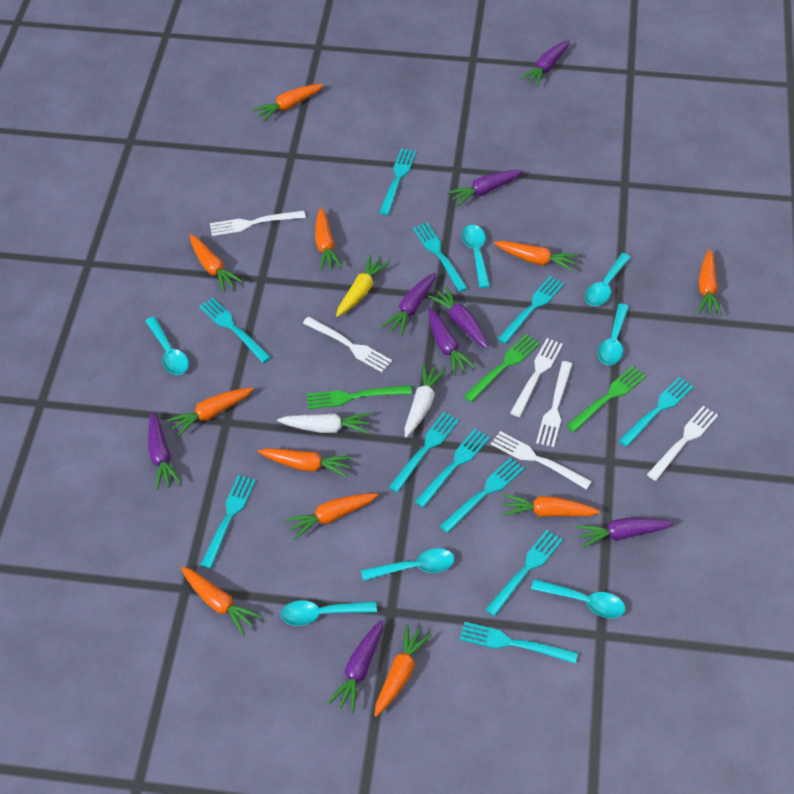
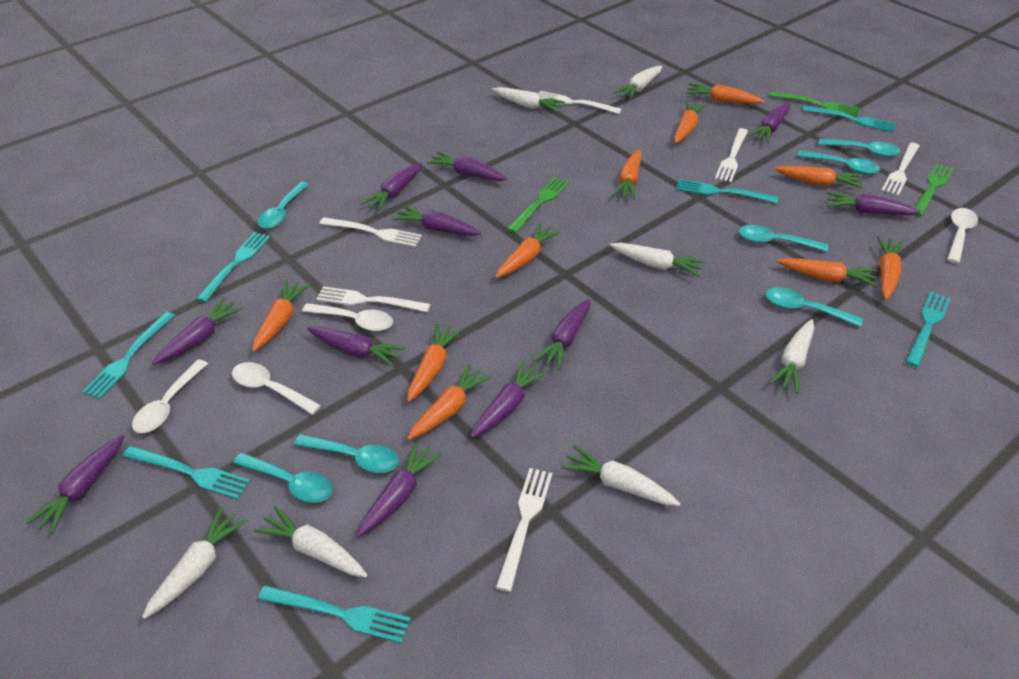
orange carrot: [167,387,254,437] [181,567,261,635] [190,234,243,292] [253,84,324,121] [258,448,352,477] [285,493,378,540] [315,207,342,271] [374,624,432,717] [494,241,579,272] [503,494,600,517] [698,249,722,316] = 11 -> [252,280,310,352] [407,323,462,402] [407,364,492,440] [495,223,561,278] [612,149,642,200] [674,101,707,143] [686,83,764,104] [774,165,863,189] [777,258,878,287] [877,236,903,300] = 10
purple carrot: [148,412,181,490] [328,620,383,713] [382,273,436,336] [428,286,489,349] [428,307,476,376] [447,170,523,206] [520,40,569,87] [576,518,674,548] = 8 -> [26,435,124,534] [152,298,243,365] [307,326,406,368] [356,442,443,537] [360,163,422,212] [392,206,481,236] [427,151,507,181] [470,361,547,438] [533,299,591,370] [748,103,790,143] [827,192,921,215] = 11
turquoise fork: [199,298,271,363] [200,475,256,569] [379,148,416,215] [389,412,459,492] [413,223,468,292] [415,429,490,508] [440,458,524,533] [460,622,578,664] [485,530,563,616] [498,276,564,344] [618,377,694,447] = 11 -> [82,312,175,399] [123,446,251,500] [197,232,270,302] [258,585,411,643] [676,179,778,203] [803,105,896,132] [906,291,951,367] = 7
white carrot: [277,413,371,434] [405,364,446,437] = 2 -> [142,508,247,619] [254,506,367,577] [492,87,565,112] [561,445,681,506] [610,243,705,277] [614,66,662,100] [769,319,814,394] = 7
white spoon: none = 0 -> [132,360,208,433] [232,362,321,415] [302,303,393,331] [947,208,978,263] = 4
yellow carrot: [336,255,390,317] = 1 -> none = 0

